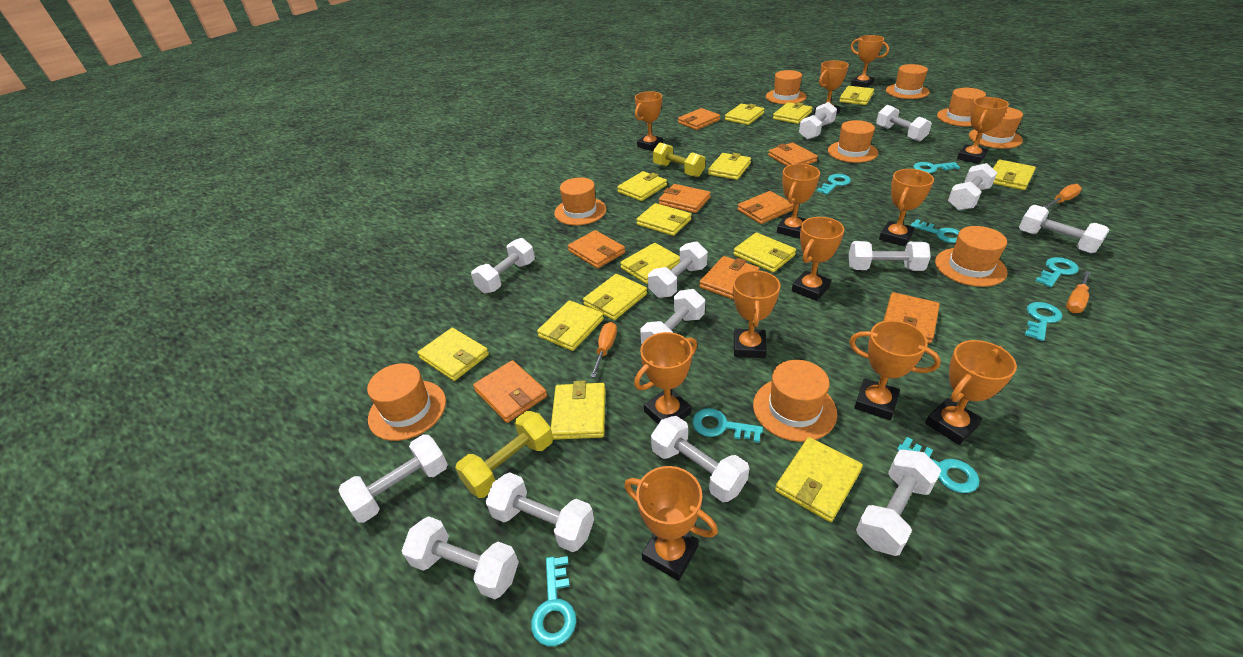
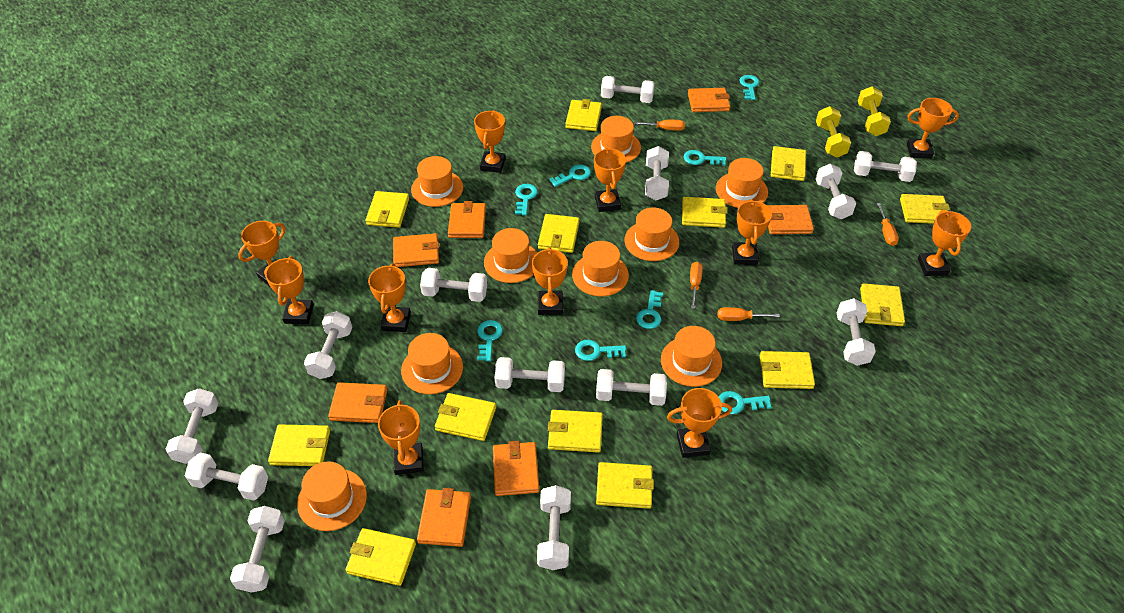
orange screwdriver: [590,322,617,378] [1043,184,1082,209] [1066,271,1091,313] = 3 -> [634,120,685,131] [690,261,703,309] [718,307,780,321] [877,203,899,246] = 4
orange trophy: [624,466,718,581] [634,332,697,424] [635,91,663,151] [733,270,780,358] [777,164,820,239] [792,217,844,301] [814,60,849,114] [849,320,941,420] [851,35,889,88] [879,169,934,247] [925,340,1017,445] [957,97,1009,164] = 12 -> [238,221,285,286] [265,256,314,324] [368,264,411,332] [378,400,424,475] [474,110,506,173] [532,247,568,315] [594,148,626,212] [667,388,732,458] [732,199,772,265] [907,98,959,159] [918,210,971,276] = 11
orange wallet: [473,360,547,423] [568,230,625,269] [659,184,711,213] [678,108,720,130] [699,256,759,300] [738,191,794,224] [768,142,818,166] [883,292,940,344] = 8 -> [328,382,387,423] [393,233,439,267] [417,488,471,547] [448,201,486,238] [493,441,539,496] [688,88,730,112] [767,205,814,234] = 7
yellow wallet: [418,328,489,381] [537,300,604,351] [551,380,606,440] [583,274,647,320] [617,171,667,201] [620,243,680,284] [636,203,692,236] [708,153,751,180] [725,104,765,125] [733,232,796,272] [773,102,813,124] [775,437,863,522] [839,86,874,105] [993,159,1036,190] = 14 -> [268,424,330,466] [346,528,416,586] [366,191,409,228] [435,393,496,441] [538,214,579,253] [548,410,603,453] [565,99,602,131] [596,462,654,509] [682,197,727,228] [760,351,815,389] [771,146,806,181] [860,283,905,326] [900,194,950,224] = 13

